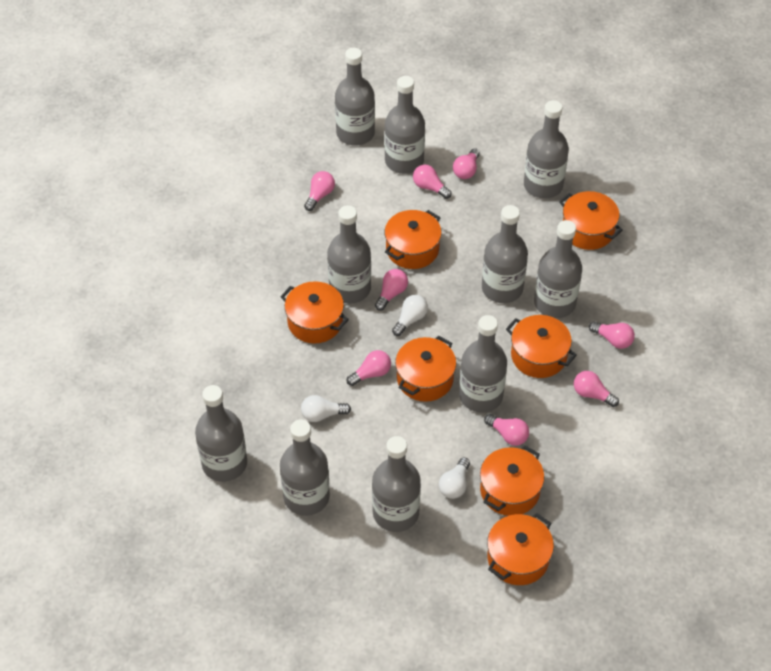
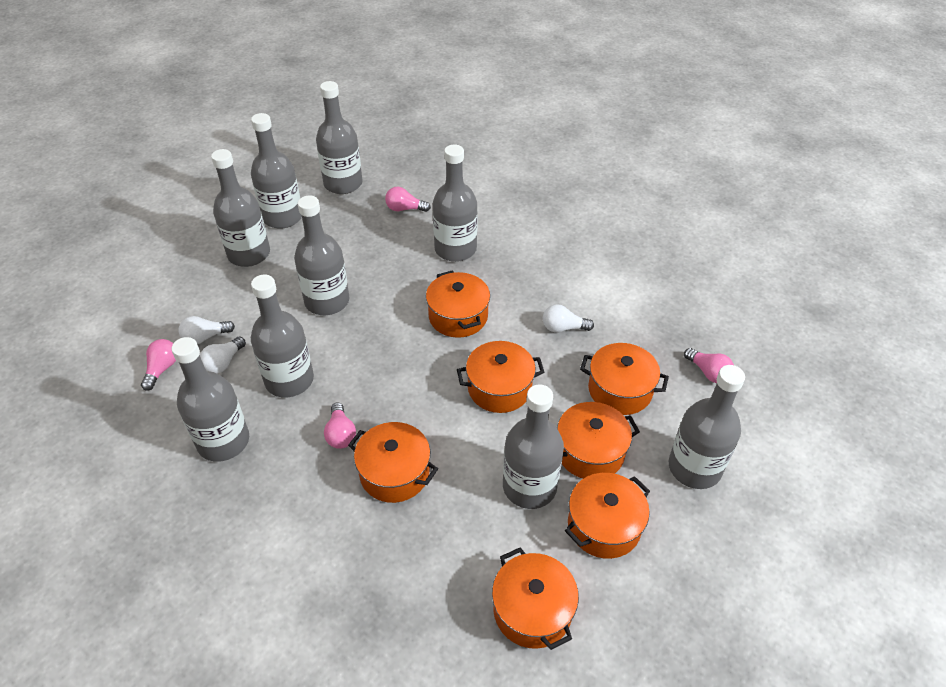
grey bottle: [195,385,247,482] [280,420,330,516] [327,205,371,304] [335,48,375,146] [372,436,421,532] [384,76,425,174] [459,315,507,413] [482,205,528,303] [524,100,569,199] [534,220,582,318] = 10 -> [171,337,249,462] [211,149,270,267] [251,113,302,229] [251,275,314,397] [294,196,350,315] [316,81,363,194] [433,144,478,262] [503,384,564,509] [669,365,745,489] = 9
pink light bulb: [304,171,335,211] [347,350,391,386] [375,269,408,311] [413,165,452,199] [453,148,480,179] [484,414,529,446] [574,371,619,407] [589,322,635,349] = 8 -> [141,339,176,391] [324,402,356,449] [385,187,431,212] [684,348,734,383] = 4

